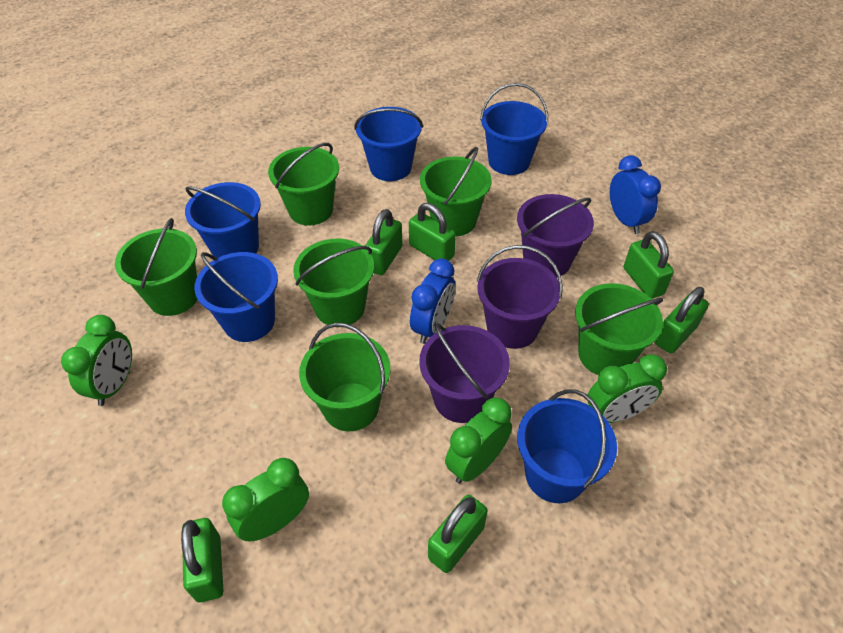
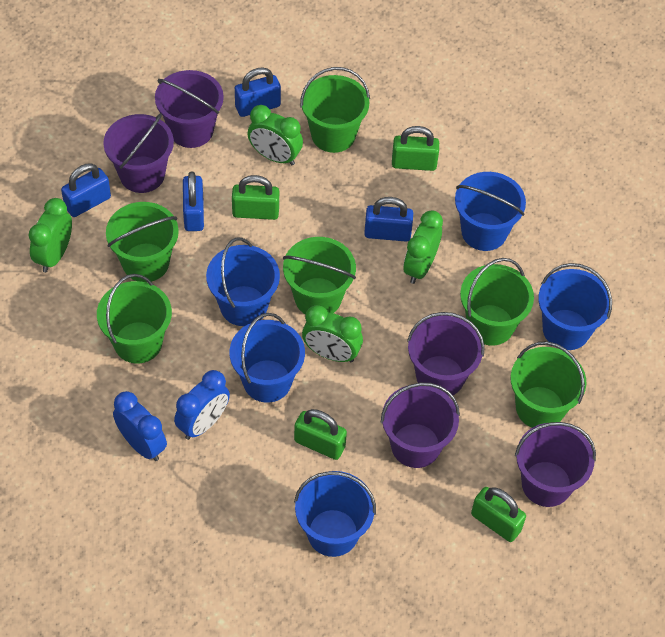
blue padlock: none = 0 -> [61,163,111,217] [183,171,204,231] [235,67,281,117] [364,197,413,242] = 4
green padlock: [181,518,223,602] [365,209,403,275] [409,203,456,261] [428,495,487,573] [624,231,674,299] [655,287,709,353] = 6 -> [232,175,279,220] [294,409,347,460] [392,126,439,171] [471,487,526,542] = 4
purple bucket: [419,323,510,423] [477,245,563,349] [517,194,594,277] = 3 -> [103,113,174,193] [155,70,224,148] [381,383,460,468] [407,312,485,395] [515,422,596,507] = 5

